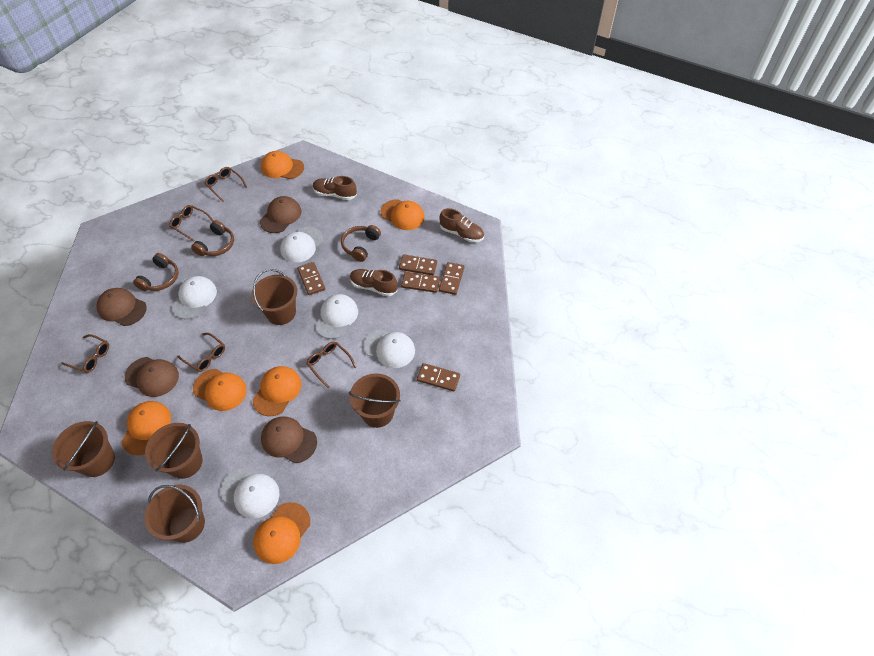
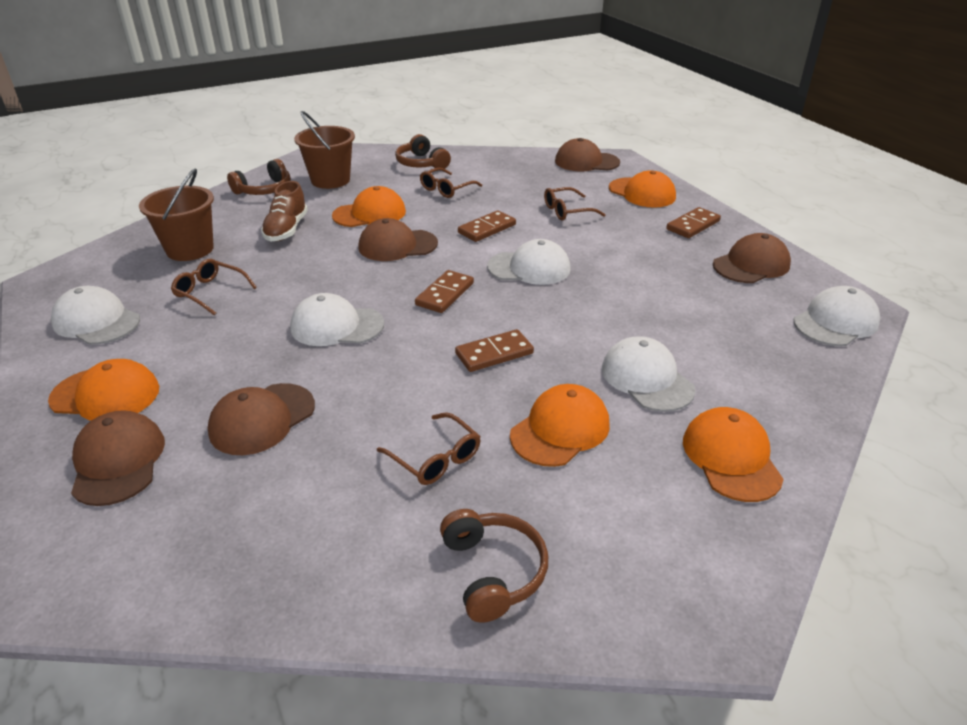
brown bucket: [52,421,115,477] [144,485,205,543] [145,423,203,479] [251,269,297,325] [349,373,400,428] = 5 -> [139,168,214,261] [294,111,355,189] = 2
brown cap: [96,288,147,326] [125,357,179,397] [260,196,301,233] [261,416,317,463] = 4 -> [71,410,165,506] [208,383,315,455] [358,218,438,261] [555,138,620,171] [713,233,791,283] = 5
brown domino: [297,262,325,295] [399,254,437,275] [401,272,440,293] [417,363,460,391] [439,262,465,295] = 5 -> [415,270,474,313] [455,329,534,372] [458,210,516,242] [666,207,721,238] = 4
brown glasses: [61,334,109,373] [169,205,214,242] [177,333,225,372] [205,167,247,202] [306,341,357,388] = 5 -> [171,259,257,315] [377,412,481,485] [420,167,482,198] [544,187,606,220] = 4
brown shoe: [313,176,357,200] [350,269,398,296] [439,208,484,243] = 3 -> [261,181,308,241] = 1
orange cap: [122,401,171,455] [193,369,247,411] [253,366,302,416] [253,502,310,564] [261,151,304,179] [381,199,425,230] = 6 -> [48,359,159,421] [332,186,406,227] [510,384,610,467] [609,170,676,208] [683,407,784,502] = 5

